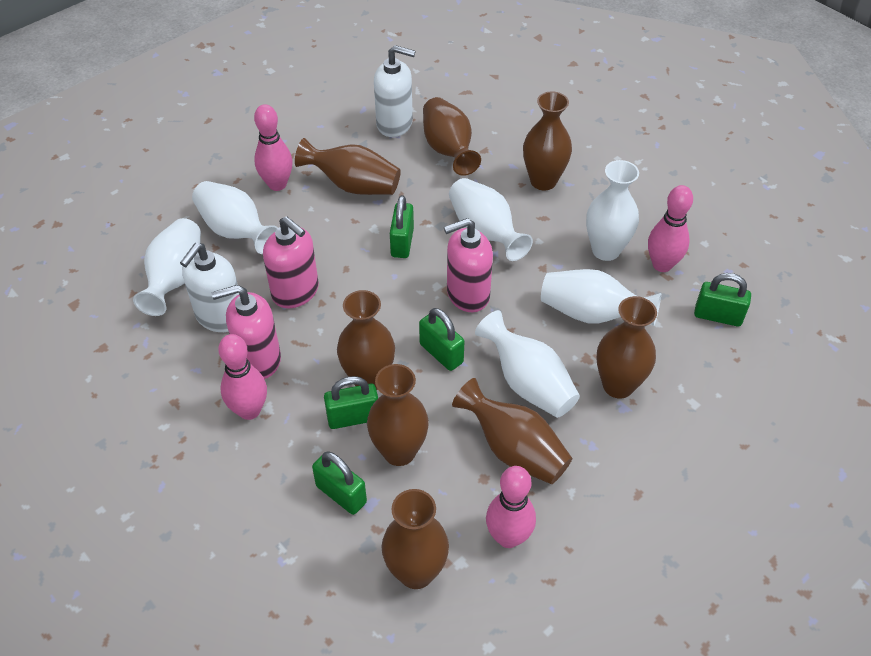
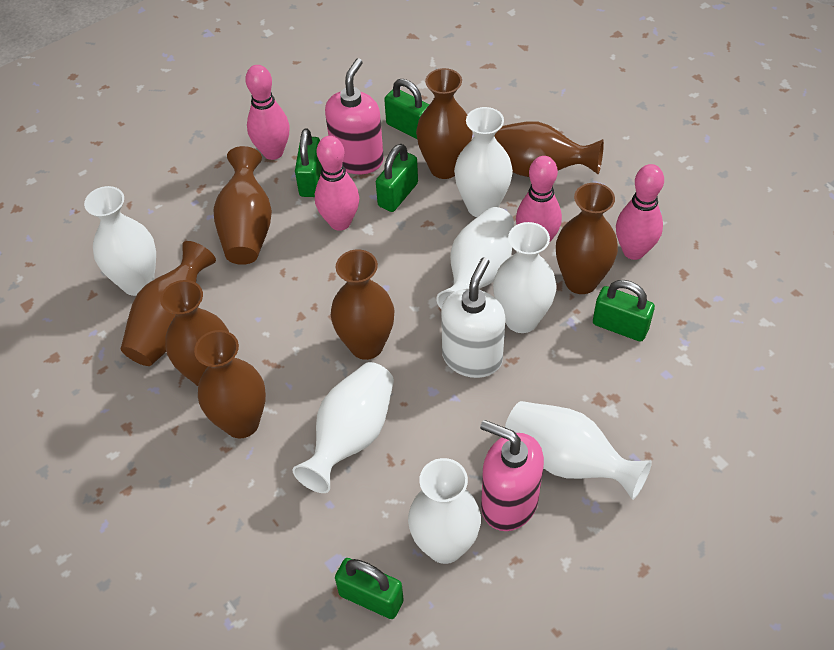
pink soap dispenser: [211,285,281,379] [263,216,319,308] [444,218,493,312] = 3 -> [325,58,384,174] [480,420,544,531] = 2
white soap dispenser: [180,243,239,332] [374,45,415,137] = 2 -> [441,257,506,378] = 1
white vase: [133,218,201,316] [192,181,278,254] [449,178,533,261] [475,310,580,418] [541,269,661,326] [586,160,639,261] = 6 -> [84,186,156,296] [293,362,394,493] [408,458,481,564] [436,207,514,309] [454,107,513,217] [493,222,557,333] [505,401,652,500] = 7

